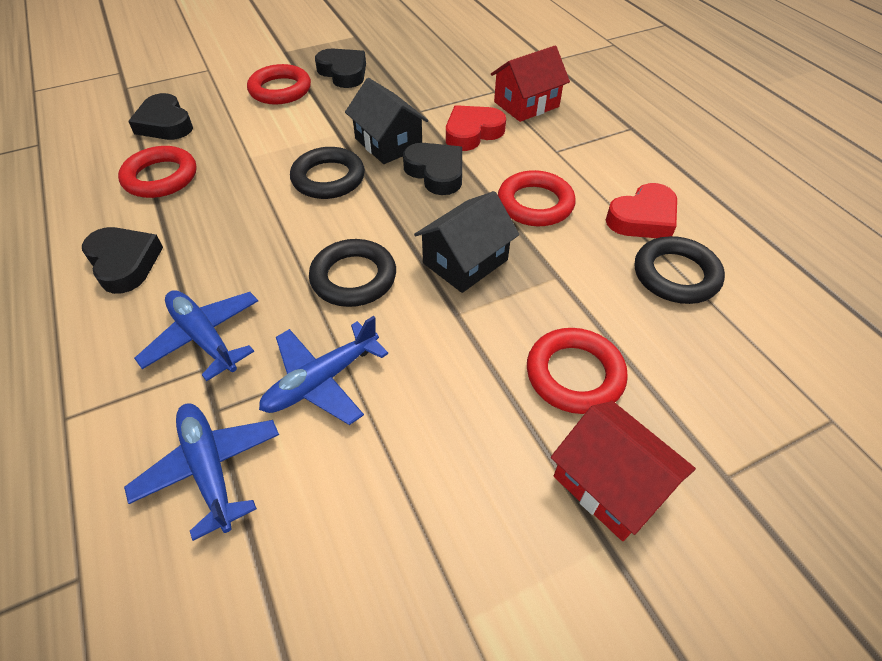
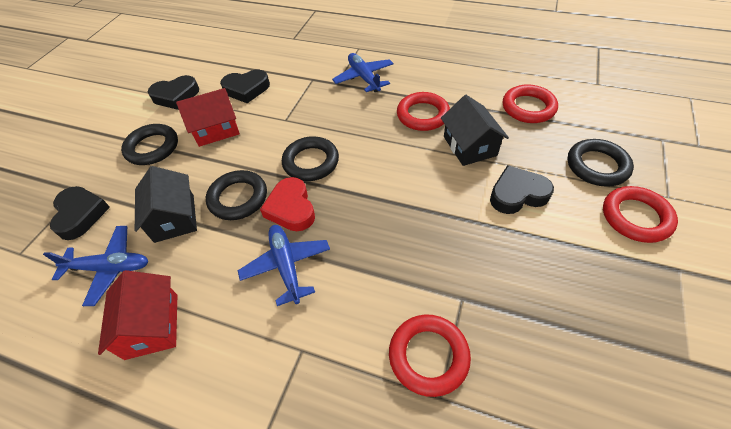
black ring: [290,147,365,199] [309,239,396,307] [635,236,725,304] = 3 -> [121,124,178,165] [206,170,267,220] [282,136,339,181] [567,139,634,187] = 4
red heart: [446,105,506,151] [606,183,677,238] = 2 -> [260,177,315,231] = 1

